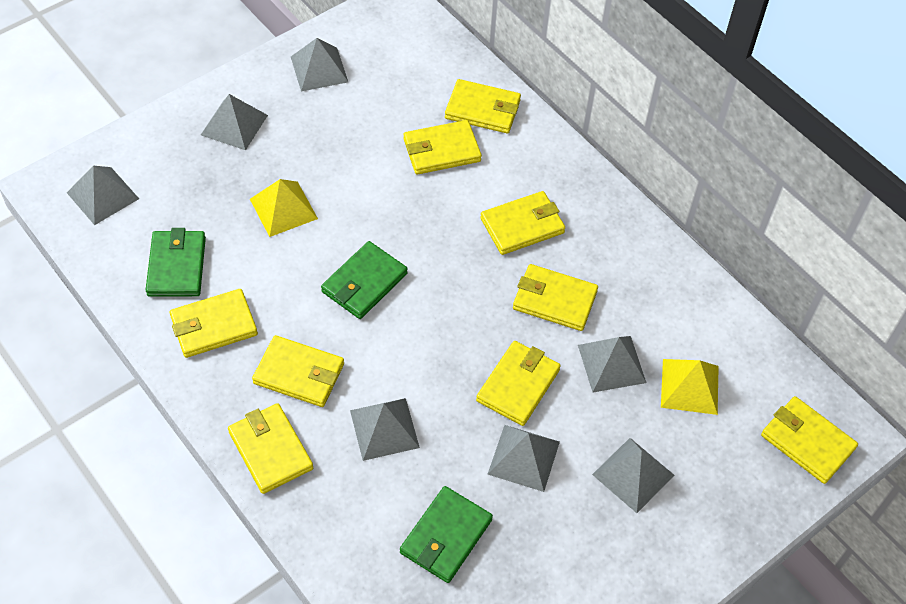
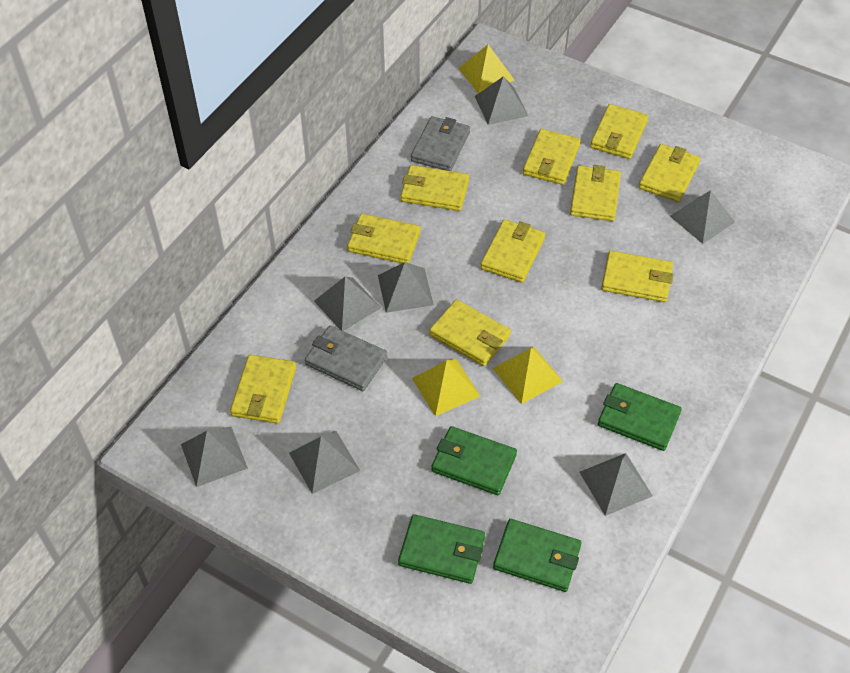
green wallet: [146,228,206,297] [321,241,408,319] [400,486,493,583] = 3 -> [398,514,485,584] [431,426,517,495] [493,519,582,592] [598,383,682,451] = 4
grey wallet: none = 0 -> [305,326,387,391] [411,116,470,171] = 2
yellow pyramid: [250,179,318,237] [661,359,719,415] = 2 -> [412,359,480,416] [458,45,515,94] [493,346,563,404] = 3
yellow wallet: [170,289,258,358] [228,403,313,494] [252,335,344,407] [403,120,482,175] [445,79,521,133] [476,341,561,426] [480,191,565,255] [513,264,598,331] [761,396,858,484] = 9 -> [230,355,296,424] [347,214,420,263] [401,165,469,211] [429,299,511,366] [480,219,545,283] [523,129,581,185] [570,165,621,221] [590,104,648,159] [601,251,673,302] [639,144,700,202] = 10

